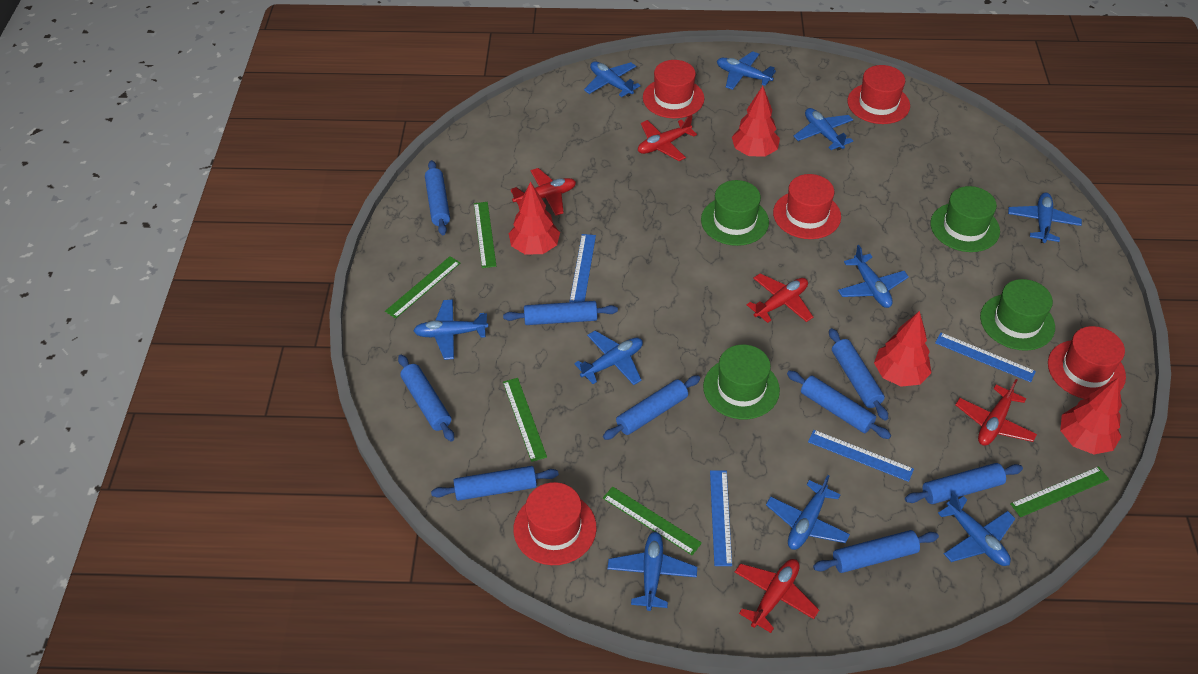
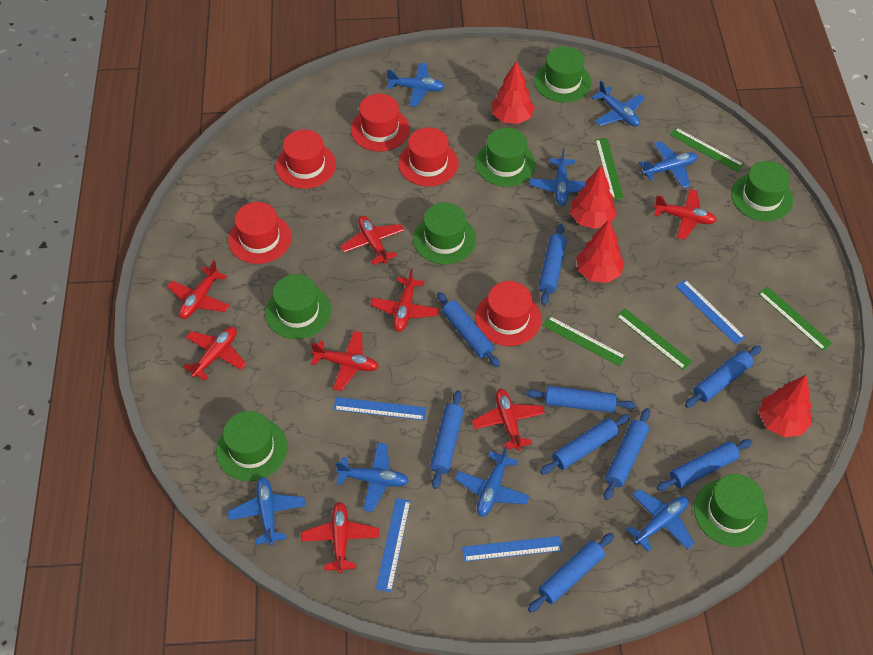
blue plane: [413,299,488,360] [574,331,643,385] [584,61,641,97] [608,532,697,611] [717,51,776,90] [766,475,850,550] [793,108,853,150] [838,245,909,308] [938,492,1015,566] [1008,193,1082,243] = 10 -> [228,477,306,545] [335,443,409,512] [387,63,445,107] [455,446,529,517] [530,148,586,206] [592,81,645,127] [626,489,695,552] [639,141,697,188] = 8
green hat: [701,180,769,246] [703,345,780,419] [930,186,1000,252] [980,279,1055,351] = 4 -> [216,411,287,481] [265,274,331,339] [413,202,476,265] [475,128,536,187] [534,47,591,102] [694,474,768,547] [731,161,793,221] = 7
red plane: [511,168,576,216] [638,115,697,161] [735,559,819,633] [747,273,813,323] [956,379,1037,446] = 5 -> [167,261,230,319] [183,326,246,380] [301,502,379,573] [311,331,379,391] [340,216,404,265] [370,268,439,332] [472,389,545,451] [654,189,717,240] = 8

